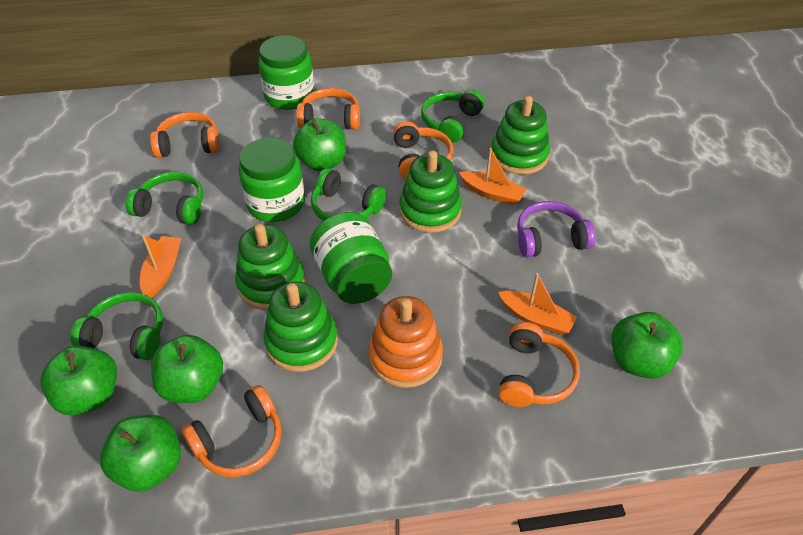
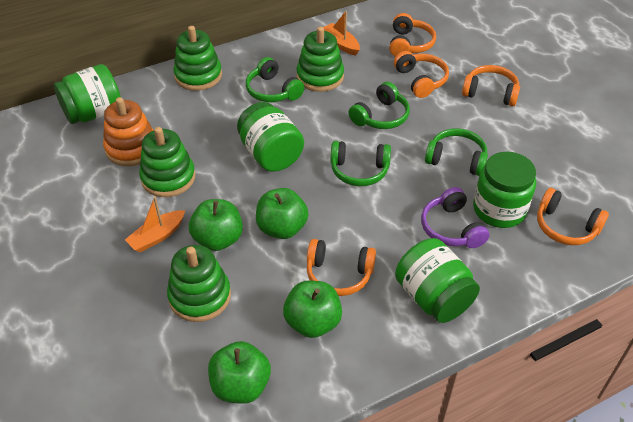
green apple: [40,345,117,416] [100,415,181,492] [151,335,223,403] [293,118,346,171] [611,312,683,379] = 5 -> [189,199,243,251] [208,341,271,404] [256,188,309,239] [283,281,342,338] = 4
green jar: [238,137,305,222] [258,35,314,110] [310,212,392,304] = 3 -> [54,64,121,124] [237,102,304,172] [395,238,480,323] [473,152,536,228] = 4
orange boat: [140,235,181,297] [459,148,526,205] [498,273,577,335] = 3 -> [125,197,185,252] [323,11,360,56] = 2

